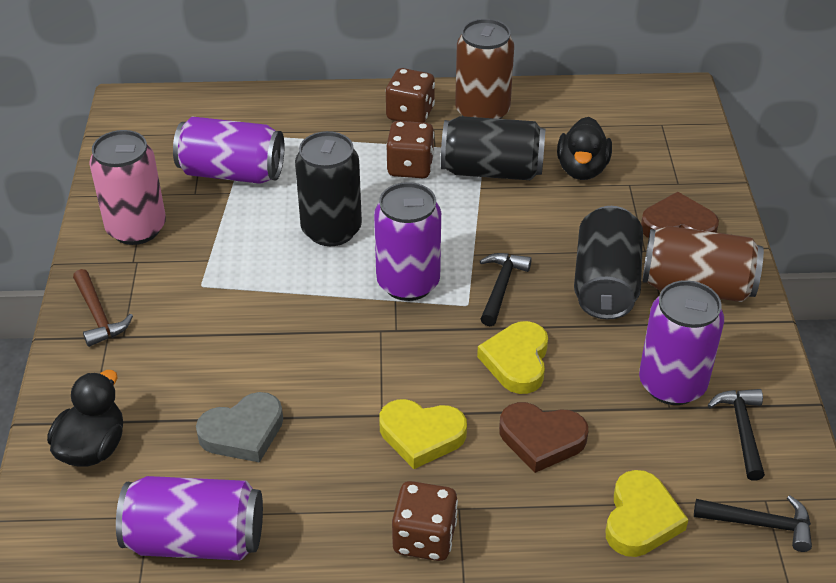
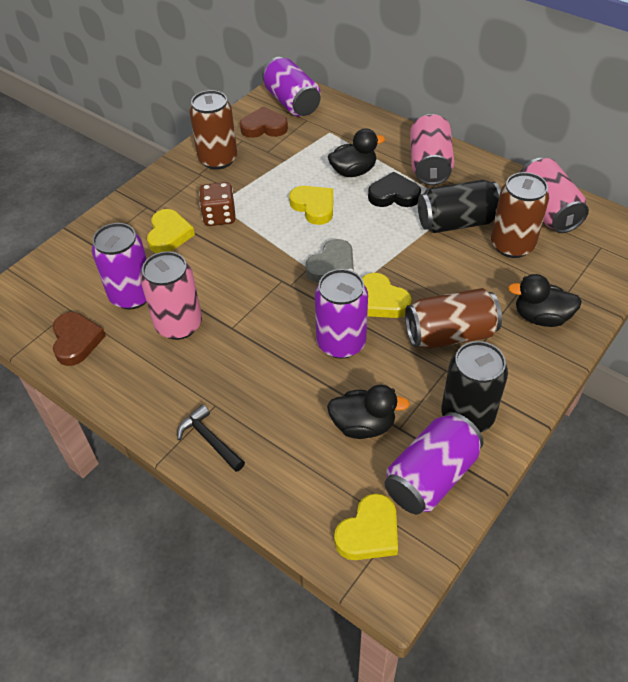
black can: [295,131,362,246] [441,116,545,180] [574,206,643,320] = 3 -> [418,180,501,233] [441,341,508,433] = 2
black duck: [47,370,123,467] [557,117,612,180] = 2 -> [327,385,410,439] [328,128,385,177] [508,274,582,327] = 3
black hammer: [480,253,532,326] [694,495,812,552] [708,389,765,481] = 3 -> [177,404,245,472] = 1
black heart: none = 0 -> [368,172,421,207] = 1
brown can: [455,19,514,119] [642,226,764,302] = 2 -> [189,90,237,170] [405,288,502,349] [491,172,549,258] = 3
brown dice: [385,68,435,123] [386,121,434,178] [392,481,458,561] = 3 -> [199,182,236,226] = 1
brown hammer: [73,269,133,347] = 1 -> none = 0
pink can: [89,130,166,245] = 1 -> [141,251,202,340] [410,114,454,185] [520,158,589,233] = 3
yellow heart: [379,399,467,469] [477,321,548,394] [606,470,689,557] = 3 -> [147,209,195,253] [289,186,333,225] [334,493,398,560] [362,273,411,318] = 4

